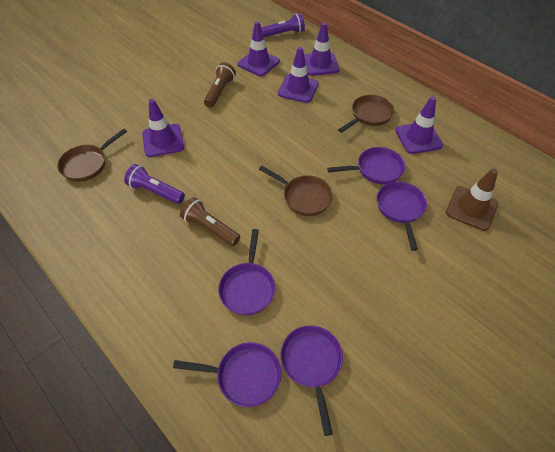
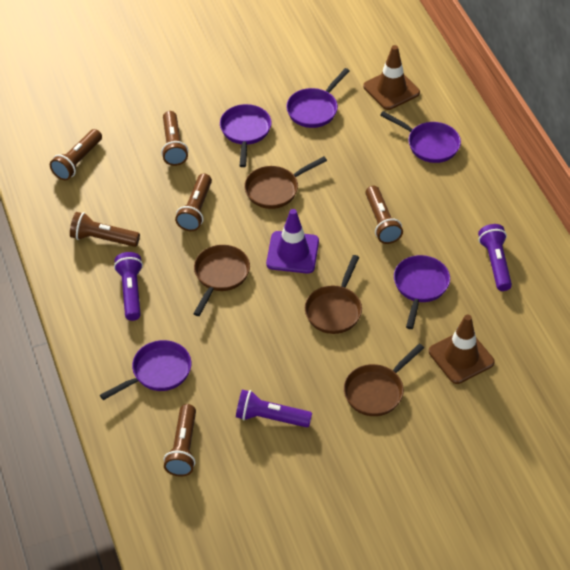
brown flashlight: [180,197,240,246] [204,62,236,108] = 2 -> [50,129,102,181] [70,212,140,247] [161,111,188,166] [164,404,196,477] [175,173,212,231] [365,186,403,244] = 6
brown pan: [57,129,127,182] [259,166,333,216] [338,95,395,133] = 3 -> [193,245,250,316] [244,156,327,209] [305,255,362,334] [344,343,424,416] = 4
brown traffic cone: [446,168,498,231] = 1 -> [363,45,420,110] [429,314,495,384] = 2
purple flashlight: [124,164,185,204] [261,13,305,37] = 2 -> [114,252,143,321] [236,389,312,428] [478,224,512,291] = 3
purple traffic cone: [142,99,184,157] [237,21,280,76] [278,47,319,103] [304,22,340,76] [395,96,443,154] = 5 -> [266,209,319,273] = 1

